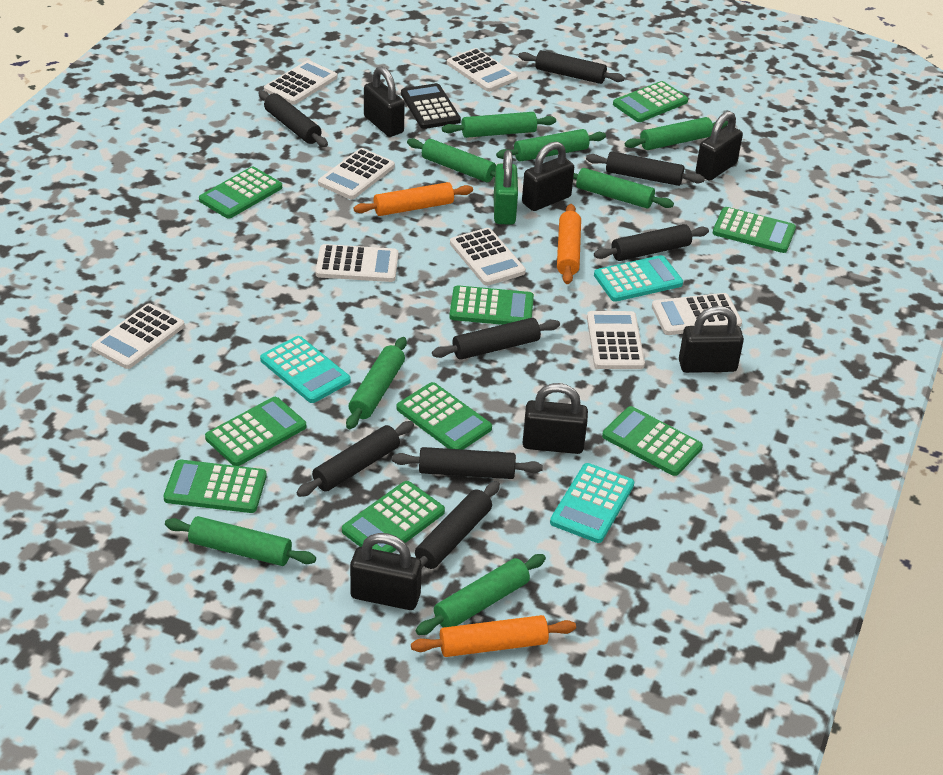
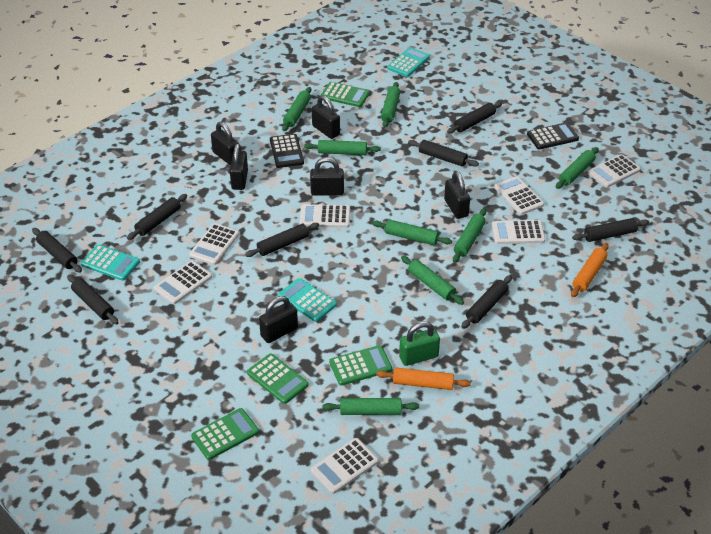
black calculator: [401,83,461,129] = 1 -> [270,134,304,168] [527,122,579,150] = 2
green calculator: [163,460,267,513] [199,167,282,219] [205,397,306,466] [342,481,445,553] [397,382,492,450] [449,285,534,325] [602,406,703,476] [613,81,688,122] [713,207,796,253] = 9 -> [191,408,259,460] [247,354,309,404] [321,82,370,107] [329,345,392,386] = 4
orange rolling pin: [354,182,473,216] [411,615,576,657] [557,204,581,284] = 3 -> [376,368,471,390] [571,243,609,297] = 2
white calculator: [92,303,185,369] [264,60,337,105] [316,244,398,282] [318,148,395,199] [447,48,518,92] [450,228,526,286] [587,311,645,369] [652,293,742,335] = 8 -> [154,261,212,304] [189,223,239,265] [300,204,350,228] [311,438,379,494] [492,220,545,244] [494,176,544,215] [588,154,641,188] = 7

